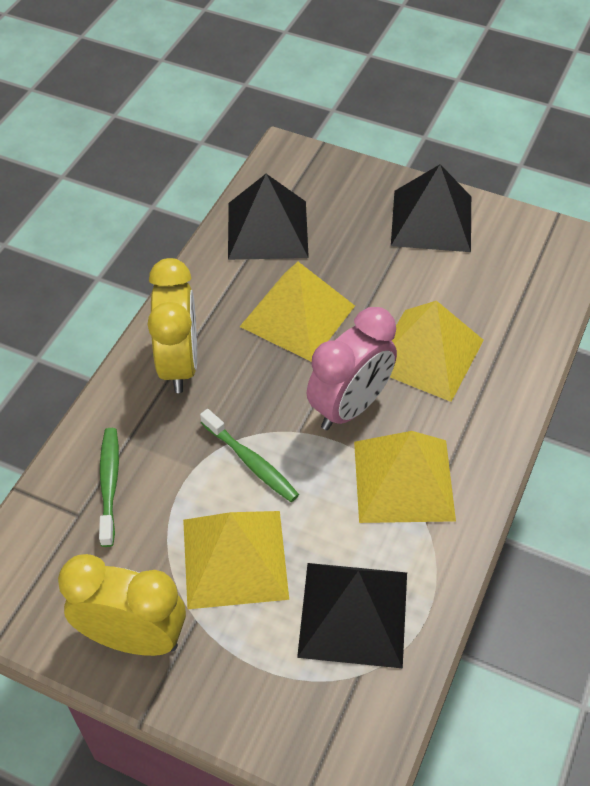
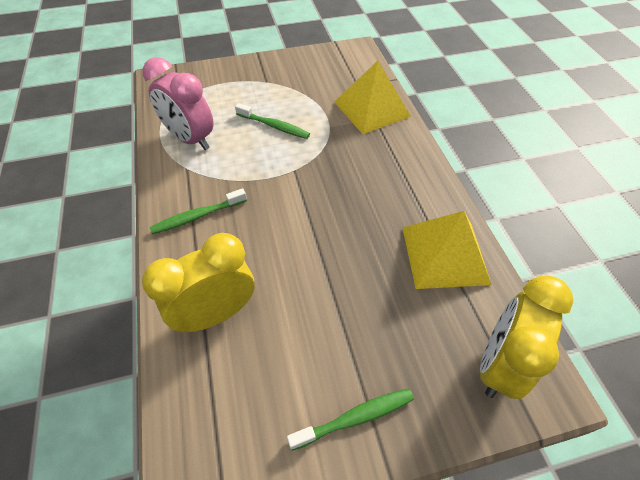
black pyramid: [228,174,309,260] [297,563,407,669] [391,165,471,252] = 3 -> none = 0
green toothbrush: [99,428,119,547] [200,409,299,502] = 2 -> [150,188,247,234] [235,103,310,139] [287,388,414,451] = 3
yellow pyramid: [183,511,289,609] [240,262,355,362] [354,431,456,523] [390,301,484,402] = 4 -> [335,61,411,134] [402,211,492,289] = 2

